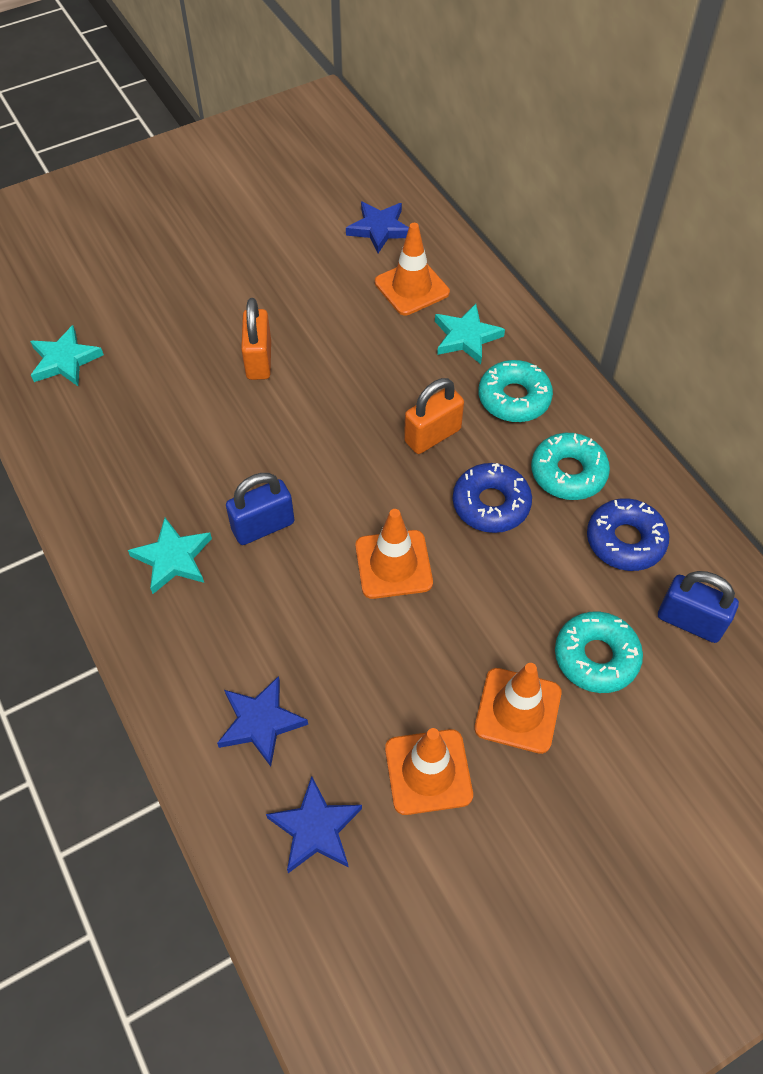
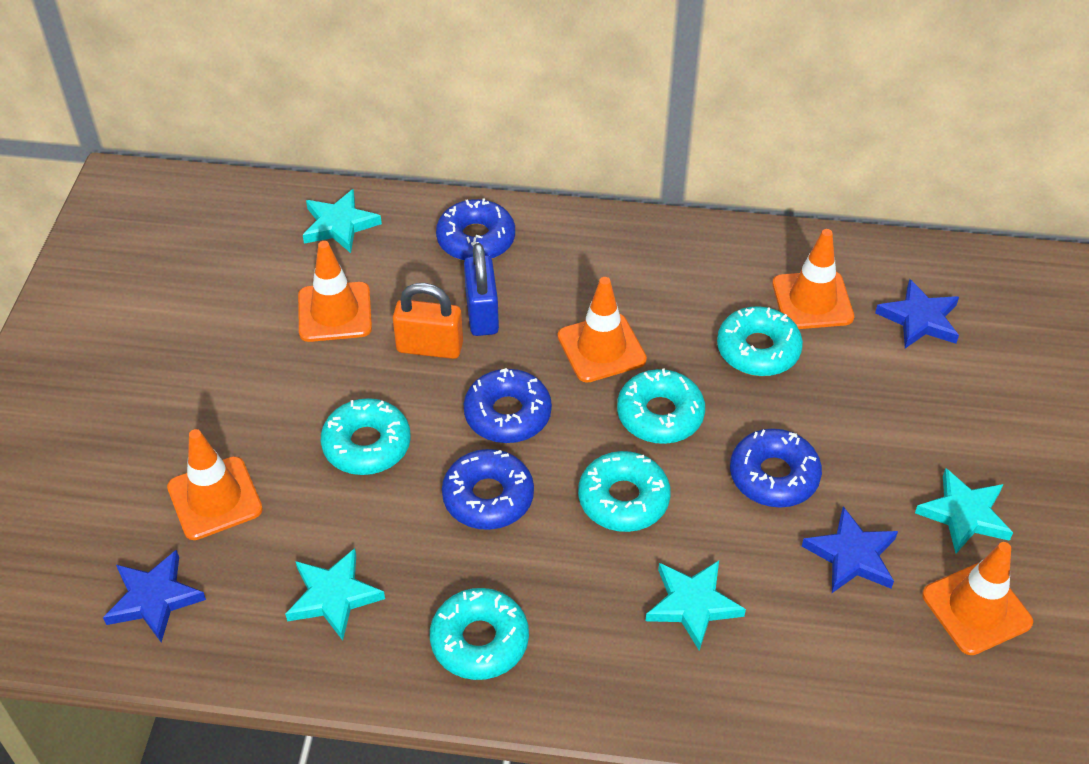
blue donut: [453,463,532,533] [587,498,669,571] = 2 -> [436,198,515,261] [442,449,534,530] [464,368,552,443] [730,428,822,508] = 4
blue padlock: [226,473,294,545] [658,571,739,643] = 2 -> [464,243,499,336] = 1
orange padlock: [241,298,271,380] [404,378,464,454] = 2 -> [393,283,463,359] = 1
orange traffic cone: [355,509,433,599] [375,223,450,315] [385,728,473,815] [474,663,561,754] = 4 -> [167,429,263,540] [298,241,372,342] [558,277,647,383] [772,229,854,329] [922,542,1033,655] = 5
turquoise donut: [479,360,553,422] [531,433,610,500] [555,612,643,693] = 3 -> [321,398,411,475] [430,588,529,680] [578,451,671,532] [617,369,705,444] [717,306,803,376] = 5
turquoise star: [30,325,104,386] [128,518,212,594] [435,304,505,364] = 3 -> [285,548,385,641] [303,189,382,253] [646,560,746,651] [915,468,1013,553] = 4

